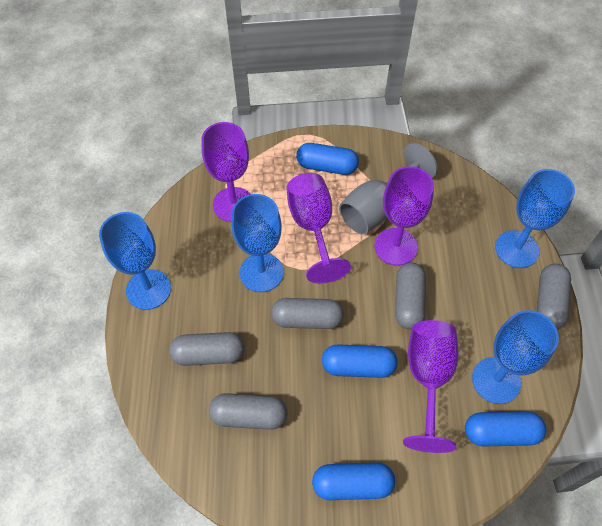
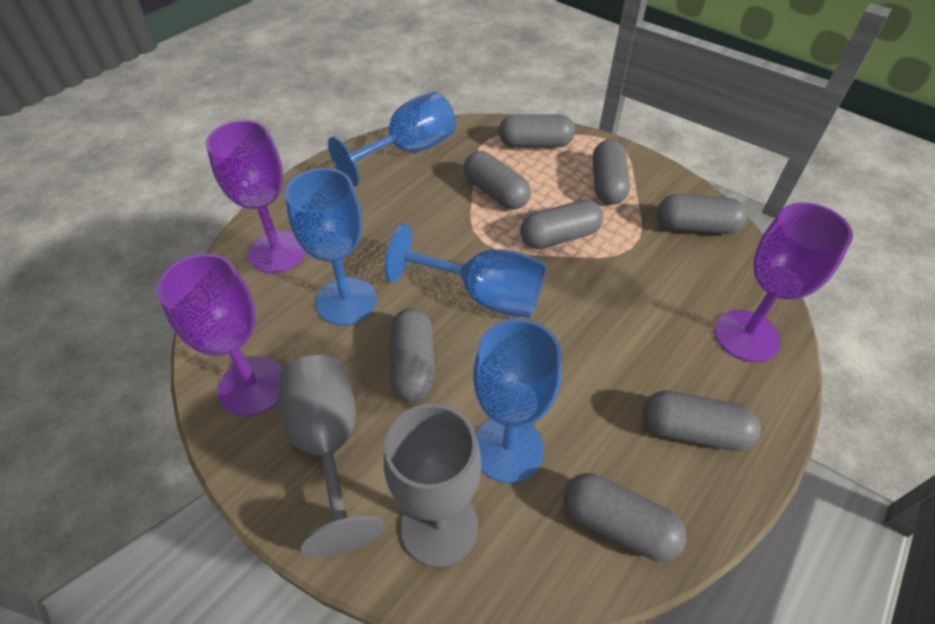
blue capsule: [296,143,359,175] [312,463,395,500] [322,344,398,378] [465,411,546,446] = 4 -> none = 0
grey capsule: [169,332,245,366] [209,393,288,430] [271,298,344,329] [395,263,426,329] [537,264,571,329] = 5 -> [391,308,435,402] [464,151,531,210] [499,114,575,148] [520,199,603,249] [564,473,687,562] [593,139,630,205] [643,391,761,451] [657,194,747,234] = 8
grey goblet: [339,143,437,235] = 1 -> [278,355,384,557] [384,403,481,567] = 2
purple goblet: [202,122,250,222] [286,173,351,284] [375,166,434,266] [403,320,458,453] = 4 -> [157,253,283,416] [206,120,306,273] [715,202,853,362] = 3

